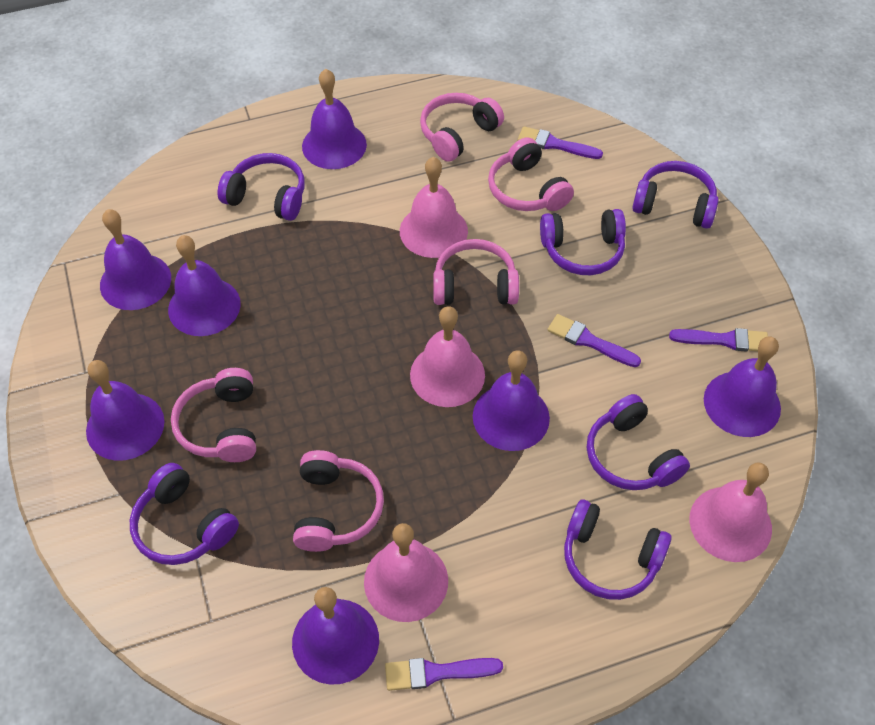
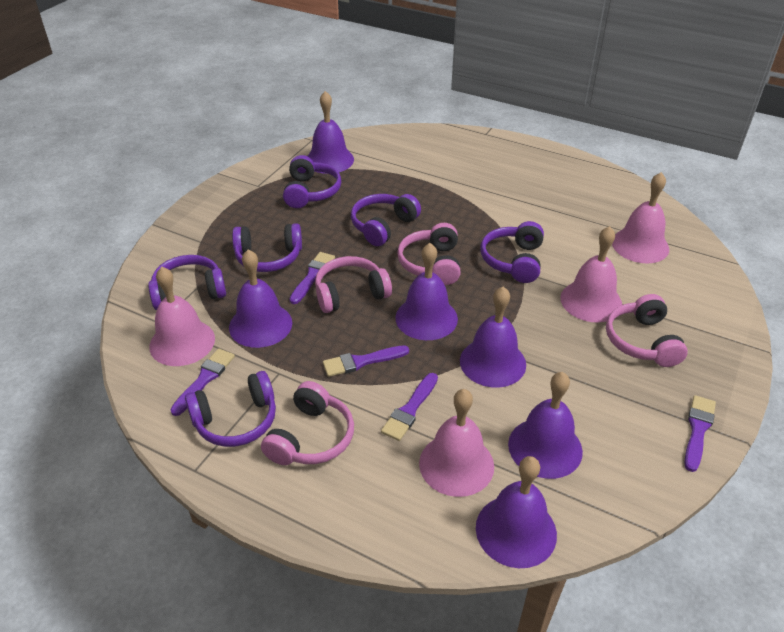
pink headphones: [171,368,256,462] [293,450,384,552] [420,93,504,162] [433,239,519,305] [488,137,574,211] = 5 -> [261,381,354,465] [315,256,392,313] [397,223,461,285] [606,294,688,367] = 4
purple bell: [86,360,165,461] [100,209,171,310] [168,235,241,336] [292,587,379,685] [302,69,367,169] [473,350,550,451] [704,336,781,437] = 7 -> [229,249,292,348] [308,91,354,174] [395,243,458,340] [460,287,526,388] [476,456,557,568] [508,372,583,479] = 6
purple brush: [385,658,503,691] [518,126,603,159] [547,314,641,367] [669,328,768,352] = 4 -> [170,348,235,416] [289,252,335,304] [323,345,409,377] [381,373,438,441] [684,395,716,472] = 5

